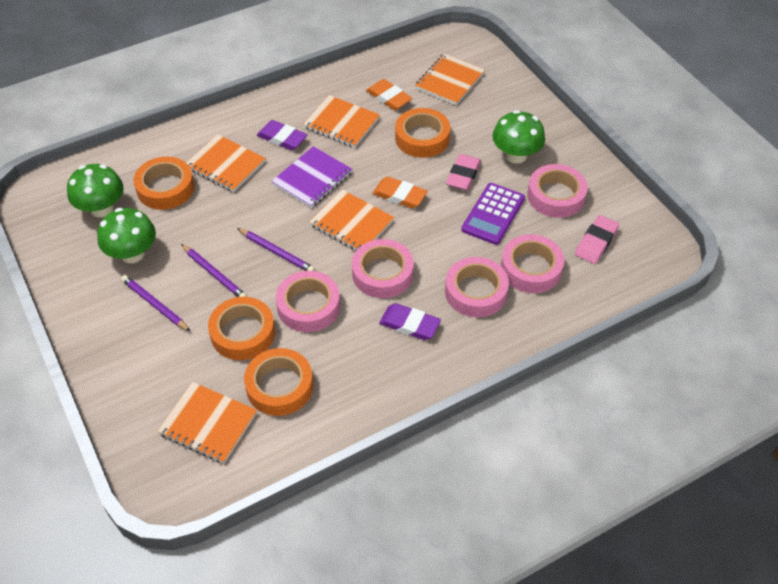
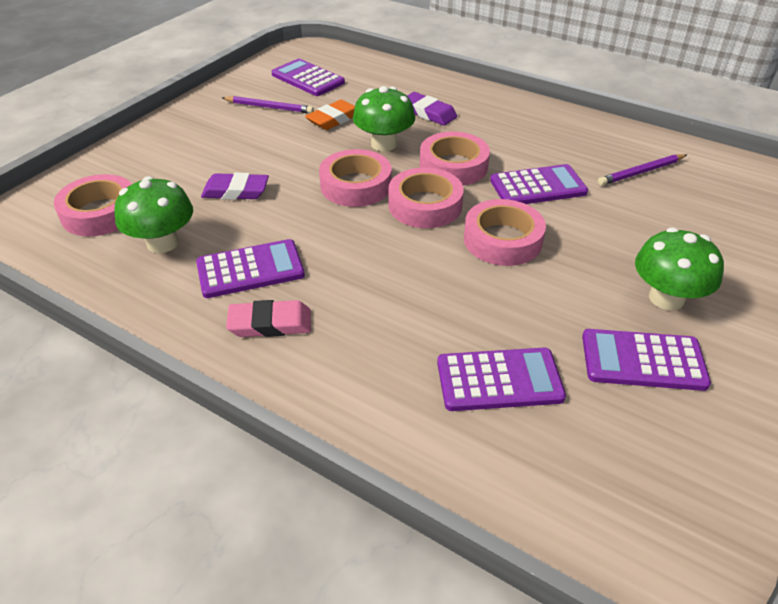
orange eraser: [366,79,412,110] [372,177,428,208] = 2 -> [305,100,355,130] = 1
orange notebook: [158,382,257,463] [186,134,266,192] [303,95,380,148] [310,190,394,251] [415,53,485,105] = 5 -> none = 0
orange tape: [133,157,195,210] [208,297,275,360] [244,348,313,416] [395,108,450,158] = 4 -> none = 0
pink eraser: [446,154,481,190] [575,215,619,264] = 2 -> [226,300,311,337] = 1
purple calculator: [461,183,525,245] = 1 -> [196,239,305,298] [271,59,345,96] [437,348,566,411] [490,164,588,204] [582,329,711,391] = 5
purple notebook: [272,146,352,208] = 1 -> none = 0
purple pencil: [121,275,191,332] [181,244,247,297] [237,228,315,271] = 3 -> [222,96,314,114] [598,154,687,186] = 2

